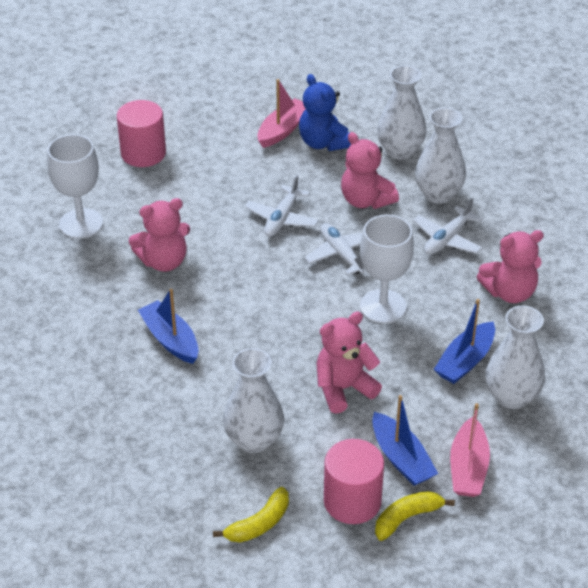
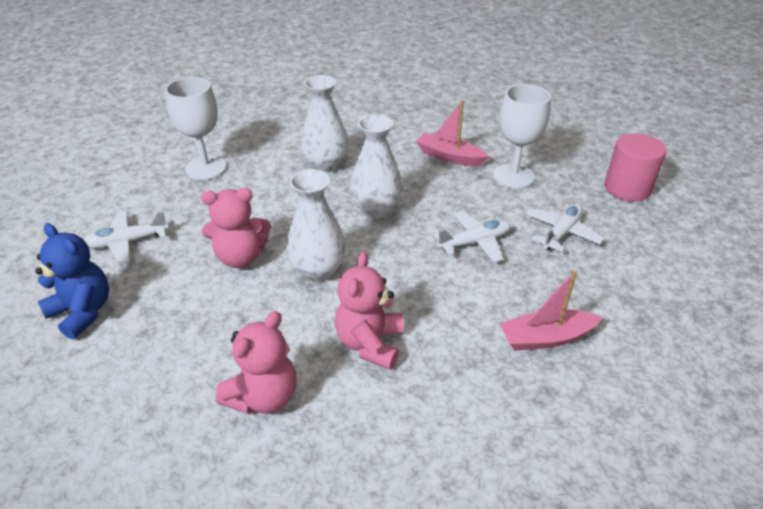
blue boat: [138,289,199,364] [372,395,438,486] [434,299,495,384] = 3 -> none = 0
pink cylinder: [117,100,166,167] [324,439,384,524] = 2 -> [604,133,667,202] = 1
pink teddy bear: [128,198,190,272] [316,312,382,414] [341,132,399,209] [477,230,544,303] = 4 -> [201,188,271,268] [216,311,296,414] [335,252,404,370] = 3
white vase: [223,348,284,453] [377,65,426,160] [415,108,466,204] [486,305,545,409] = 4 -> [286,169,346,282] [300,75,348,172] [350,114,402,219] = 3
yellow banana: [213,487,289,542] [375,491,455,541] = 2 -> none = 0

